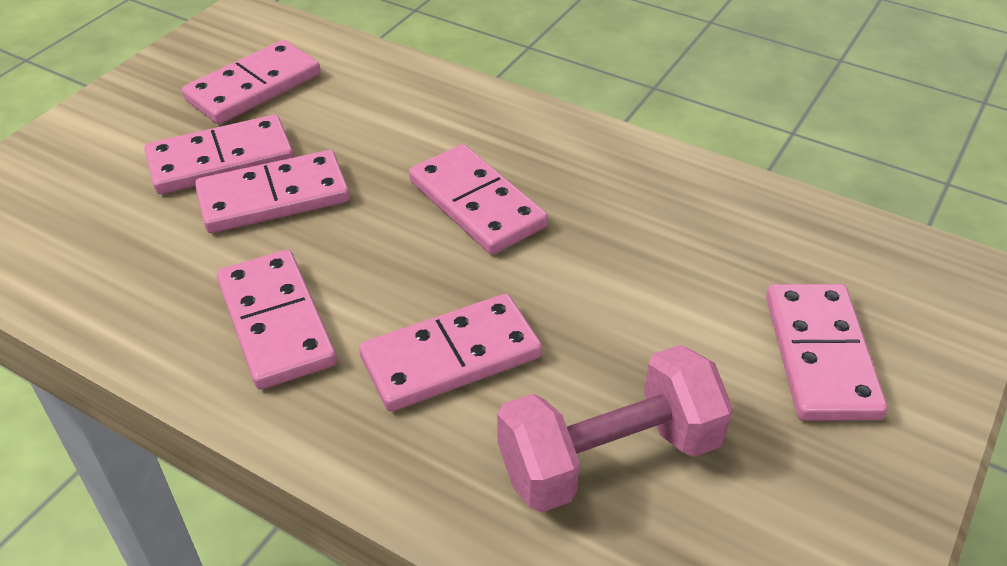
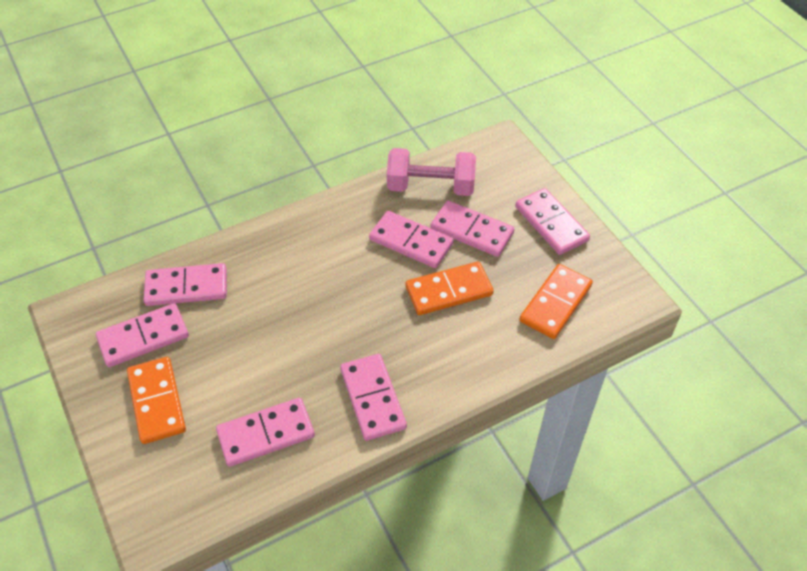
orange domino: none = 0 -> [127,357,186,444] [406,262,494,315] [519,264,593,339] = 3

